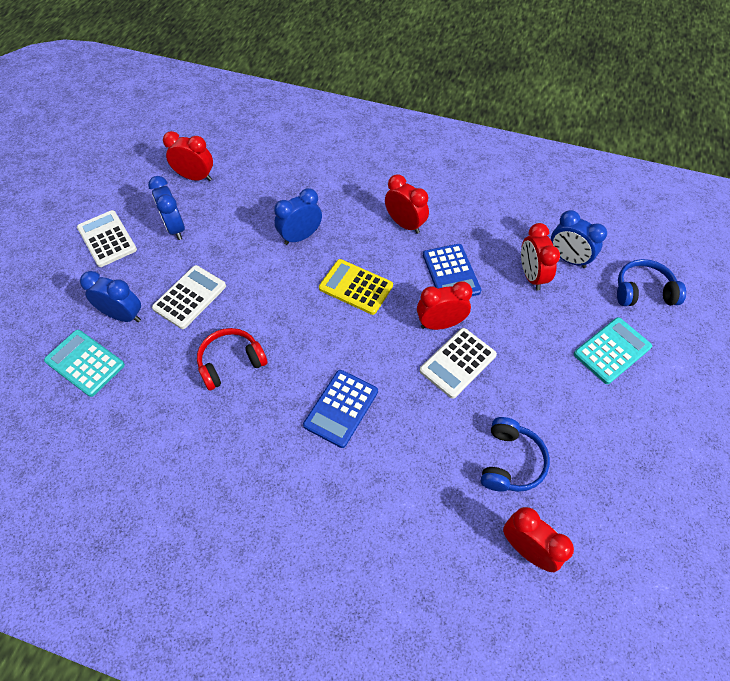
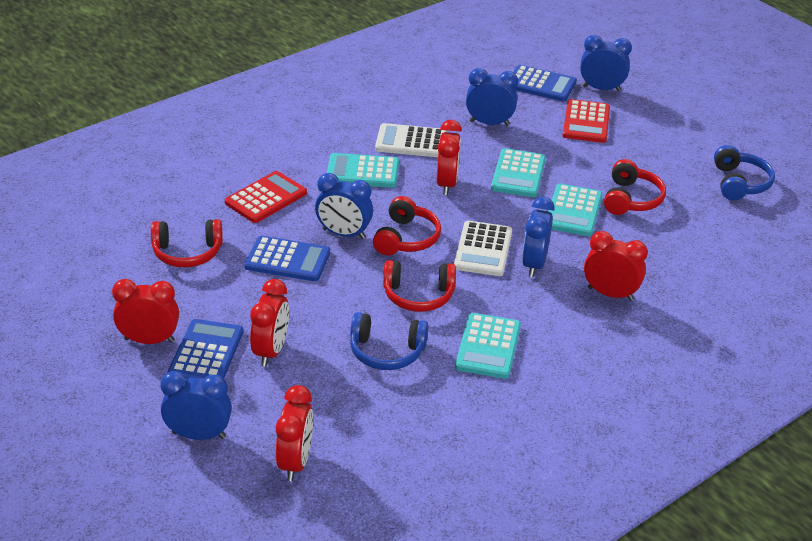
blue calculator: [303,370,378,448] [423,244,481,296] = 2 -> [168,319,243,379] [244,236,330,281] [513,65,577,101] = 3
blue clock: [80,271,141,322] [148,176,185,240] [274,188,322,245] [551,210,607,268] = 4 -> [160,371,232,440] [315,173,373,239] [466,68,518,126] [522,197,555,277] [580,35,632,91] = 5
red calculator: none = 0 -> [225,171,307,223] [563,99,610,143] = 2
red headphones: [197,328,268,391] = 1 -> [151,219,223,267] [373,196,441,255] [383,260,456,312] [604,159,666,215] = 4
turquoise calculator: [44,330,125,397] [574,317,652,384] = 2 -> [327,153,399,188] [455,313,521,379] [491,148,546,197] [548,184,602,236] = 4
white calculator: [77,210,137,267] [152,265,226,329] [420,328,497,399] = 3 -> [375,123,447,157] [454,221,512,276] = 2
yellow calculator: [319,259,393,315] = 1 -> none = 0

